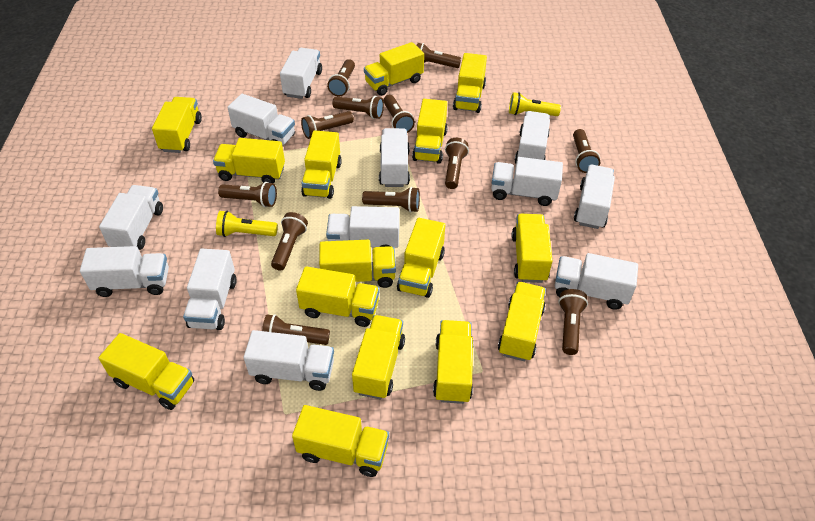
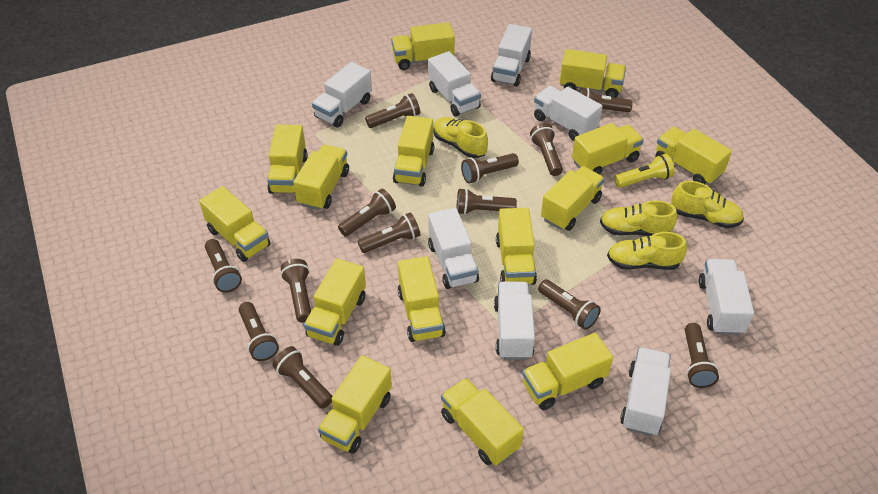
brown flashlight: [218,182,277,207] [262,314,330,345] [271,212,308,271] [301,111,354,139] [327,59,355,96] [332,96,384,119] [362,187,420,213] [383,95,415,133] [416,43,461,68] [445,138,469,189] [558,289,588,355] [573,129,600,173] = 12 -> [205,239,242,292] [239,302,279,361] [272,346,332,409] [281,259,311,323] [338,189,396,236] [358,212,420,253] [365,93,420,128] [457,188,517,215] [461,153,519,183] [530,123,563,176] [538,279,601,330] [579,88,633,112] [685,323,719,388] = 13
white truck: [80,246,169,297] [99,185,163,250] [183,249,237,330] [227,94,295,146] [244,330,334,391] [280,48,322,99] [326,206,399,248] [379,128,410,187] [491,157,563,206] [515,111,550,163] [555,253,638,310] [574,165,615,229] = 12 -> [312,62,372,127] [428,51,481,117] [428,208,479,289] [491,24,532,87] [494,282,535,360] [534,86,602,141] [620,347,671,436] [698,259,754,335] = 8
yellow flashlight: [216,210,278,237] [509,92,561,116] = 2 -> [614,154,675,188] = 1
yellow shoe: none = 0 -> [433,117,488,158] [600,200,677,236] [607,232,687,270] [671,181,744,228] = 4

